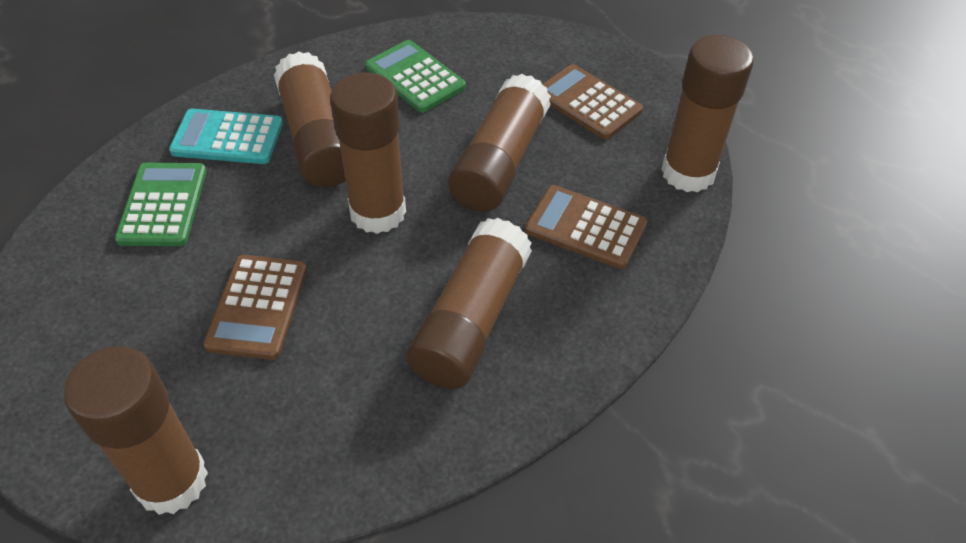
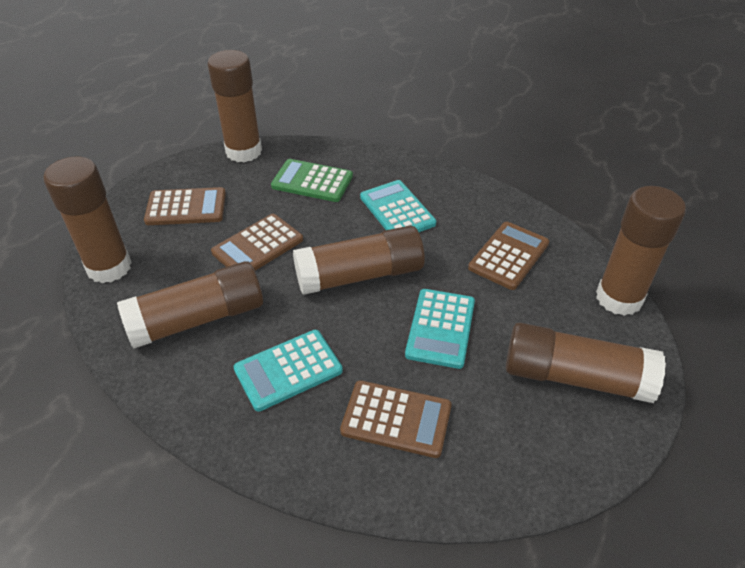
brown calculator: [203,255,307,360] [525,185,647,269] [542,64,643,139] = 3 -> [144,187,226,225] [211,214,303,271] [340,380,452,458] [468,222,549,290] = 4
green calculator: [115,163,207,246] [365,40,466,113] = 2 -> [271,159,353,202] = 1
turquoise calculator: [169,109,283,164] = 1 -> [233,330,343,412] [360,180,436,232] [405,289,475,369] = 3

